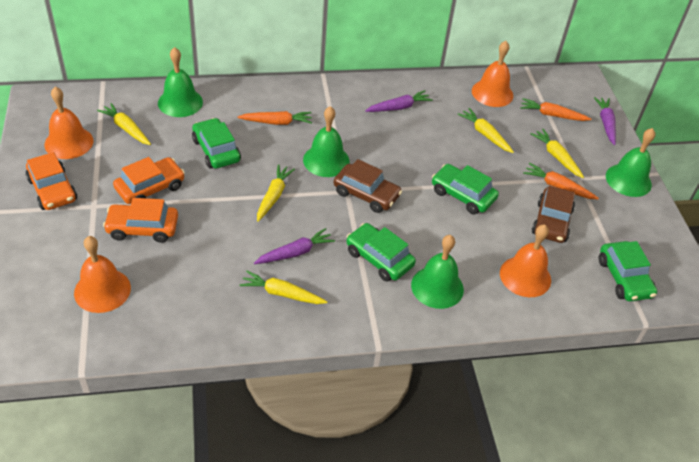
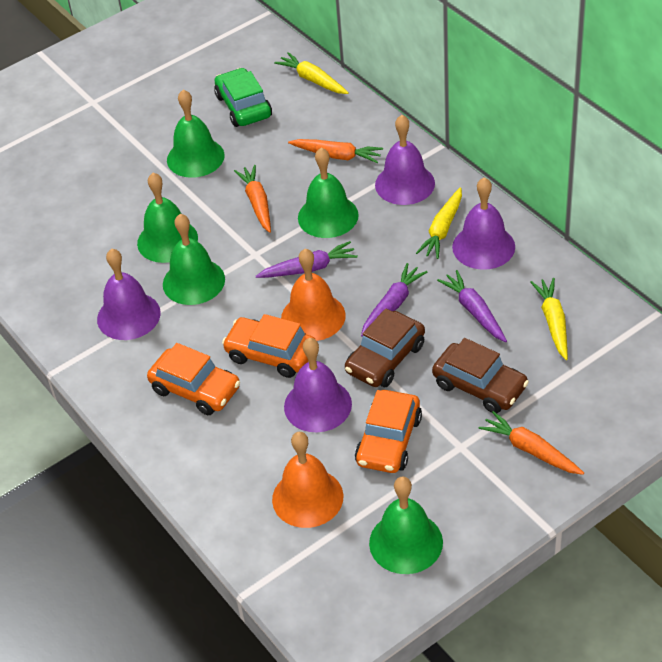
green bell: [158,47,203,117] [303,106,350,177] [411,235,464,309] [606,128,655,197] = 4 -> [137,173,198,263] [163,214,225,305] [167,89,225,178] [298,147,359,238] [369,477,443,574] = 5
green car: [192,118,241,169] [346,223,416,282] [432,164,499,214] [599,241,657,301] = 4 -> [214,68,272,127] = 1
orange bell: [44,87,93,159] [74,236,131,313] [472,41,513,107] [500,225,551,297] = 4 -> [272,432,343,528] [281,249,346,341] = 2
purple bell: none = 0 -> [97,249,161,340] [284,338,352,432] [375,115,435,205] [452,177,515,270] = 4
yellow carrot: [97,103,151,145] [239,271,328,304] [257,164,295,222] [458,108,514,153] [530,129,584,178] = 5 -> [274,52,349,94] [416,187,462,259] [530,278,568,360] = 3

